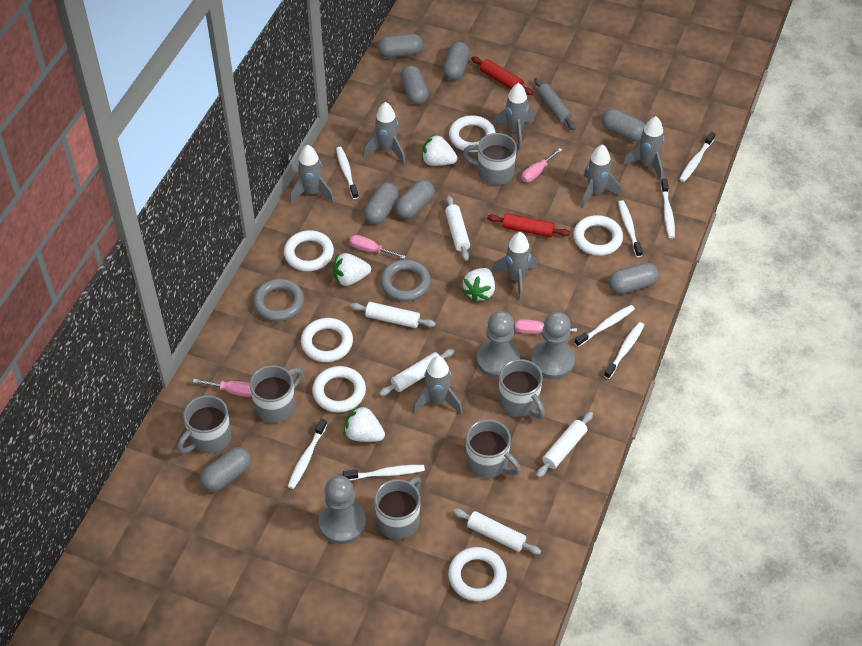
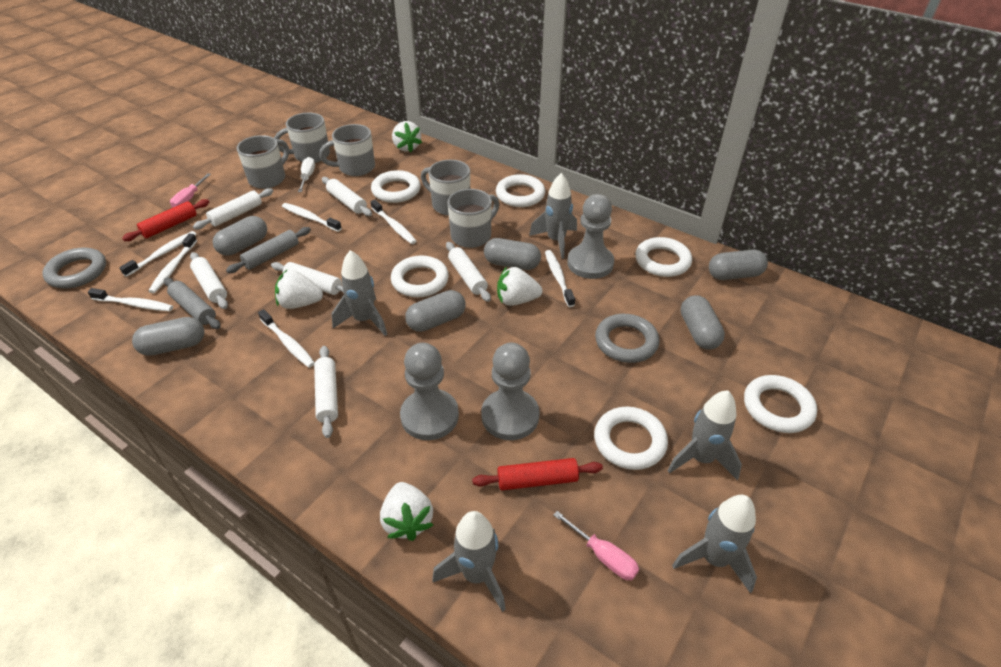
grey capsule: [200,447,251,492] [364,183,399,224] [378,34,423,58] [395,180,435,219] [401,65,429,105] [443,42,470,80] [602,109,645,141] [609,262,659,294] = 8 -> [132,317,204,356] [213,216,267,256] [405,290,466,332] [484,238,541,270] [681,295,725,349] [709,250,768,280] = 6
grey mug: [177,395,231,454] [249,365,303,423] [374,476,421,539] [463,133,517,185] [466,419,521,478] [499,359,545,419] = 6 -> [237,135,289,189] [274,113,330,163] [319,124,375,176] [421,160,470,215] [448,189,499,248] = 5
grey rocket: [289,145,334,204] [363,102,406,164] [412,356,462,414] [491,232,537,300] [493,83,534,150] [581,144,621,208] [623,116,664,182] = 7 -> [332,250,387,336] [432,511,506,612] [529,173,577,259] [668,390,742,480] [672,495,757,593] = 5
grey rolling pin: [534,78,576,130] = 1 -> [164,278,221,329] [226,227,311,273] = 2
pink screwdriver: [193,379,252,397] [350,235,406,259] [515,319,577,334] [521,148,562,182] = 4 -> [170,173,211,207] [553,511,639,580] = 2
white rolling pin: [350,302,436,328] [379,349,455,396] [445,196,470,261] [453,508,541,555] [536,412,593,478] = 5 -> [190,252,228,309] [193,188,273,229] [271,262,343,295] [314,346,338,438] [322,177,372,216] [446,242,491,302] = 6
white screwdriver: none = 0 -> [298,157,315,192] = 1
white toothbrush: [287,419,327,489] [336,147,359,199] [343,465,425,481] [574,305,635,347] [604,322,644,379] [618,200,643,257] [661,179,675,238] [680,132,715,182] = 8 -> [88,288,173,311] [119,231,196,277] [148,234,197,293] [258,309,315,368] [282,203,342,232] [371,200,417,244] [545,250,575,307] = 7

